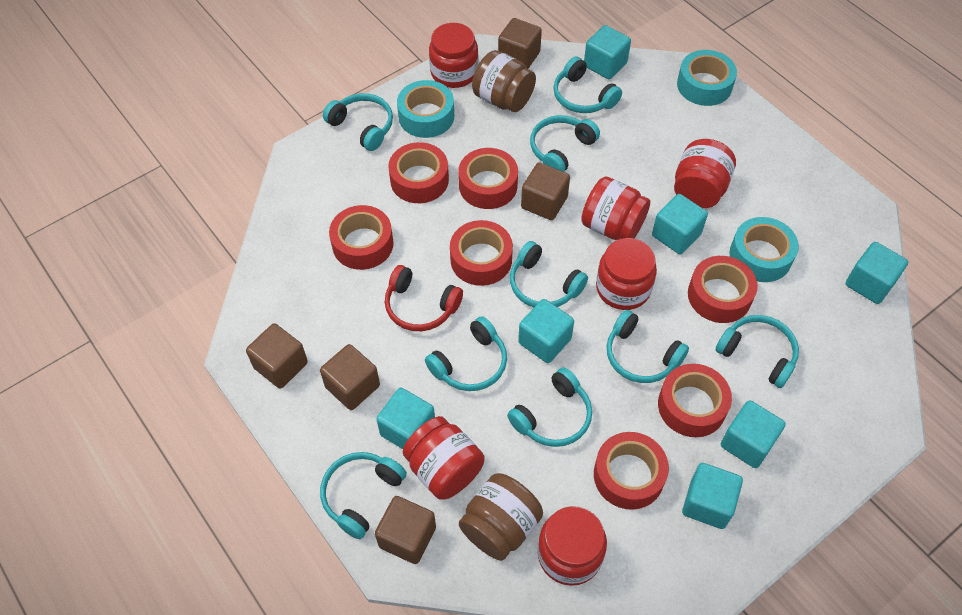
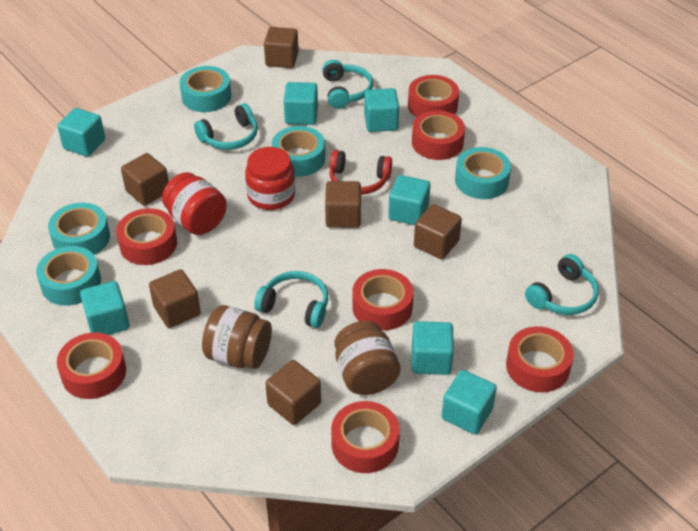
brown cube: [246,323,308,388] [320,344,380,410] [375,496,436,564] [498,18,542,69] [521,162,570,220] = 5 -> [121,153,169,206] [149,269,201,328] [264,27,299,68] [265,360,321,425] [325,181,361,228] [414,204,462,259] = 6
red jar: [403,416,484,500] [429,23,479,88] [538,506,607,586] [581,176,650,240] [596,238,657,310] [674,139,736,208] = 6 -> [162,172,227,235] [245,147,295,210] = 2
turquoise headphones: [320,452,407,539] [323,93,393,151] [425,316,507,391] [507,367,592,447] [510,241,588,307] [530,115,600,172] [553,56,622,113] [607,310,689,383] [716,315,799,388] = 9 -> [194,103,258,150] [254,271,328,328] [322,60,373,109] [525,254,599,315] = 4
turquoise tape: [397,80,454,138] [677,50,737,106] [730,217,799,282] = 3 -> [36,246,101,306] [48,203,110,255] [180,66,231,112] [272,126,325,177] [455,147,511,199] = 5

